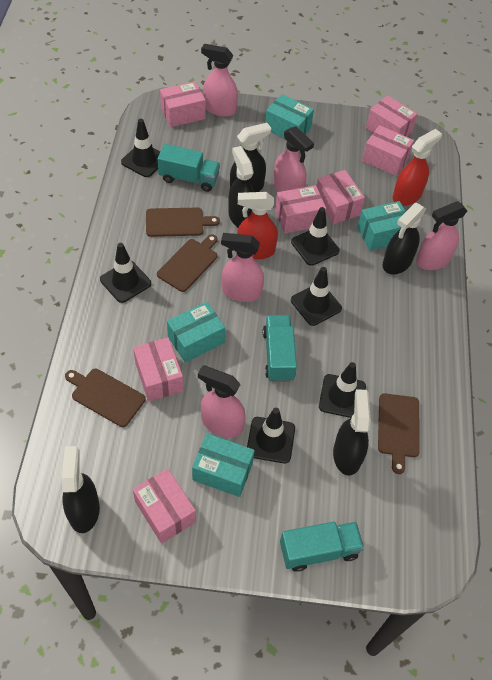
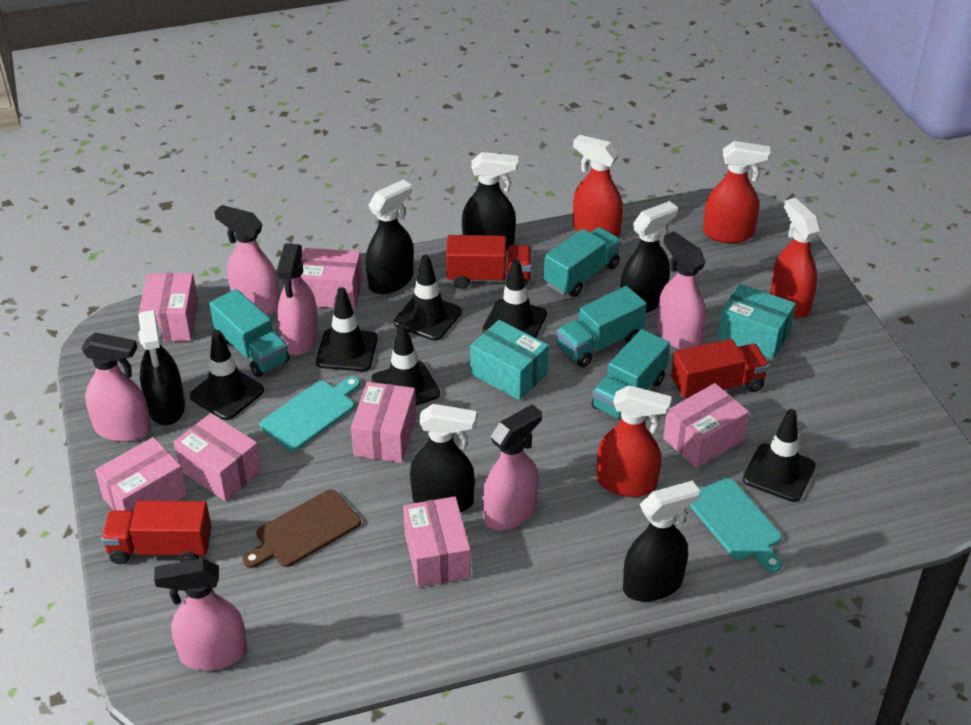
black spray bottle: [62,446,100,533] [228,146,254,227] [230,123,271,192] [333,389,371,476] [382,203,426,274] = 5 -> [138,310,185,425] [366,180,414,294] [410,404,477,512] [462,152,518,251] [620,201,678,313] [623,481,700,602] = 6
brown cutting board: [65,369,146,427] [146,208,220,237] [157,234,218,292] [378,393,420,474] = 4 -> [243,490,361,568] = 1
pink spray bottle: [198,365,246,437] [201,44,238,117] [221,233,264,302] [273,126,314,192] [416,201,467,270] = 5 -> [81,332,151,442] [154,558,247,670] [214,205,280,315] [276,243,319,355] [482,404,542,530] [657,231,706,350] = 6
red spray bottle: [237,192,278,260] [393,129,442,206] = 2 -> [573,135,623,237] [597,385,672,497] [703,141,771,243] [770,198,820,318] = 4
red truck: none = 0 -> [101,501,212,564] [446,235,531,289] [671,339,770,399] = 3
turquoise box: [167,302,225,363] [192,433,255,497] [265,94,314,139] [357,201,406,251] = 4 -> [470,320,549,400] [717,284,796,359] = 2
turquoise cutting board: none = 0 -> [259,376,360,451] [689,478,782,572] = 2
turquoise truck: [158,144,220,192] [263,315,297,382] [280,522,364,572] = 3 -> [209,289,290,377] [544,227,621,297] [557,286,647,367] [591,329,670,420] = 4

